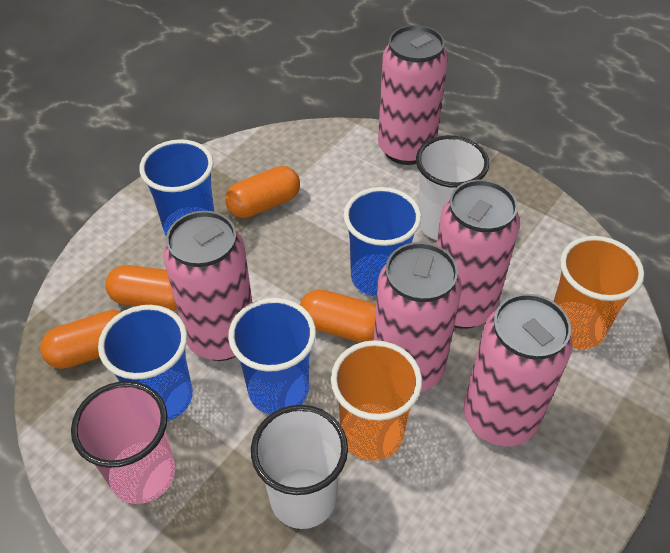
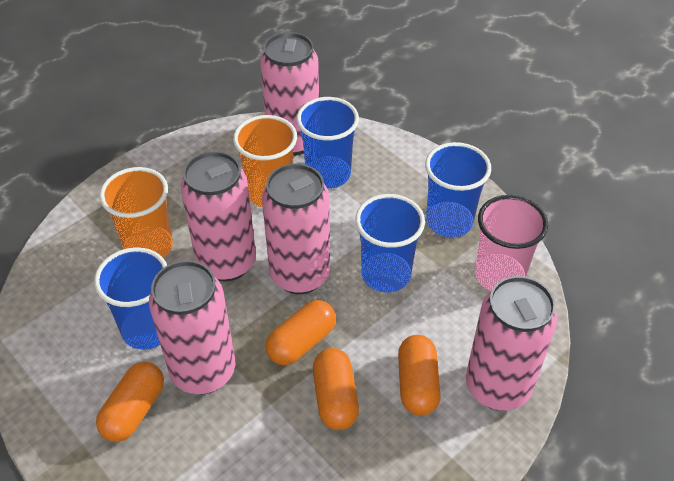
white cup: [251,405,348,529] [416,135,489,240] = 2 -> none = 0

